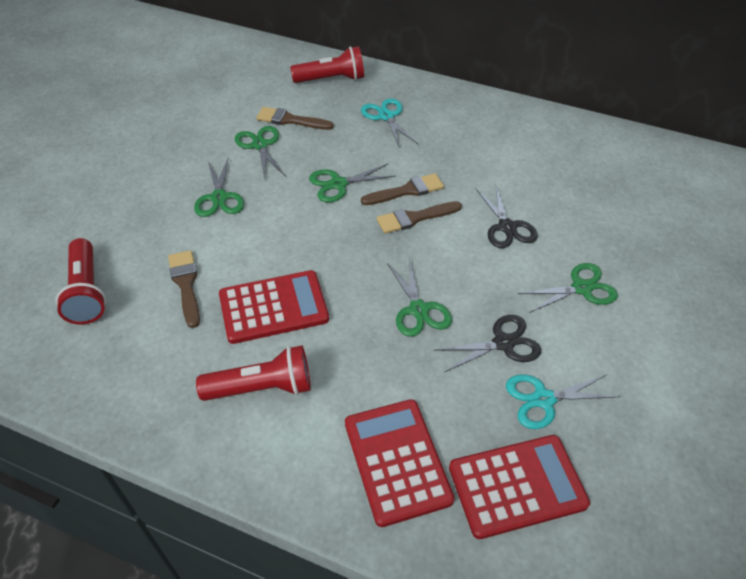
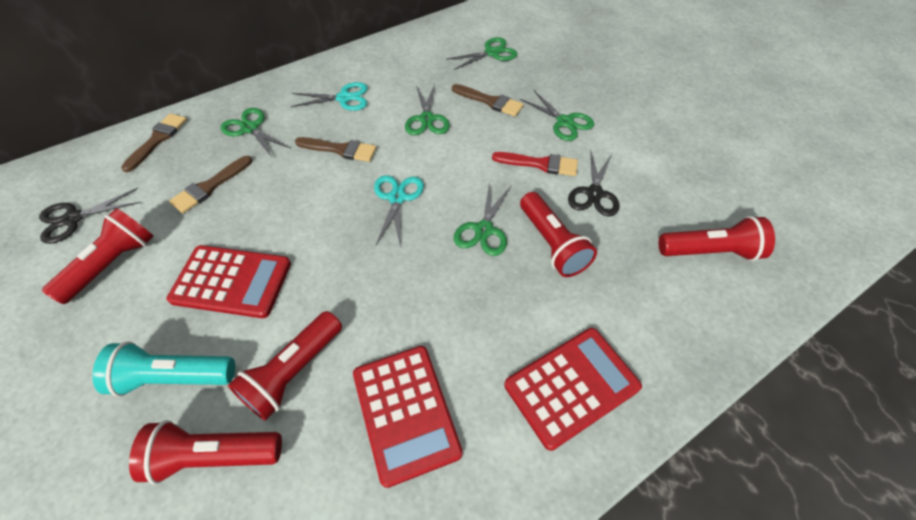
red brush: none = 0 -> [492,152,578,176] = 1
red flashlight: [56,238,106,324] [196,346,311,401] [290,46,364,83] = 3 -> [42,208,154,304] [129,420,282,484] [228,311,342,421] [520,192,597,277] [659,216,775,261] = 5
turquoise flashlight: none = 0 -> [92,341,235,397] = 1

